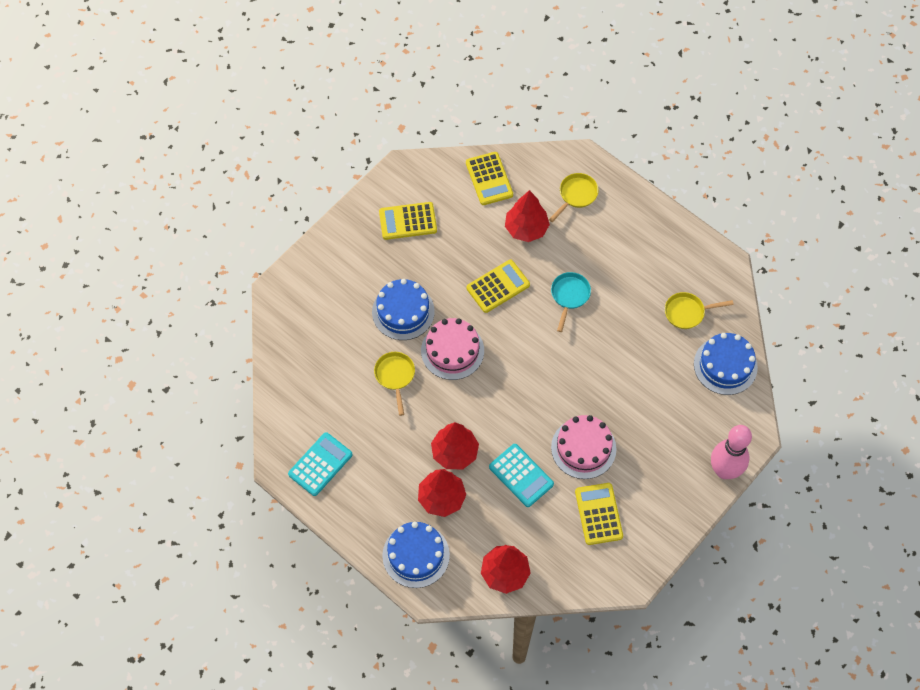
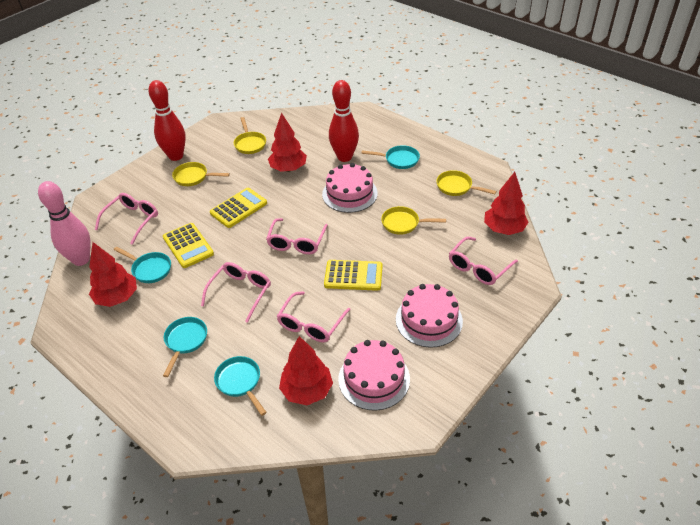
blue cake: [372,279,435,340] [382,522,450,588] [694,333,758,395] = 3 -> none = 0
pink cake: [421,318,484,380] [551,415,616,479] = 2 -> [322,163,378,213] [338,340,410,411] [396,284,463,348] = 3
pink glasses: none = 0 -> [95,193,158,245] [201,262,271,323] [266,218,328,254] [277,291,351,342] [449,237,518,285] = 5
red bowling pin: none = 0 -> [148,80,186,161] [329,80,359,162] = 2
turquoise calculator: [288,432,353,496] [489,444,554,507] = 2 -> none = 0
turquoise pan: [551,272,591,332] = 1 -> [114,247,171,283] [163,317,207,377] [214,356,267,416] [361,145,420,169] = 4
yellow calculator: [379,202,437,240] [466,152,513,205] [467,260,530,313] [575,483,623,545] = 4 -> [163,223,214,268] [210,188,267,228] [324,260,383,291] = 3
yellow pan: [374,352,415,416] [549,173,599,222] [665,292,734,329] = 3 -> [172,162,230,186] [234,117,266,154] [381,206,446,235] [436,170,496,196] = 4

